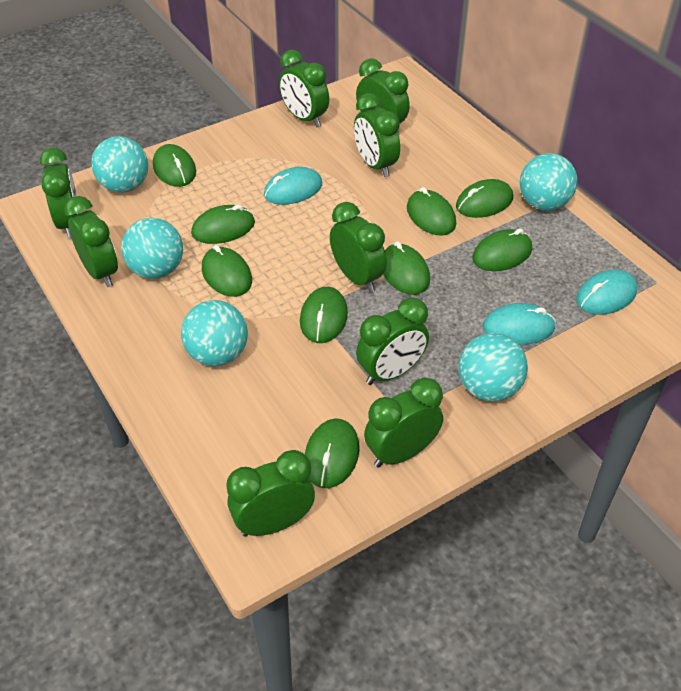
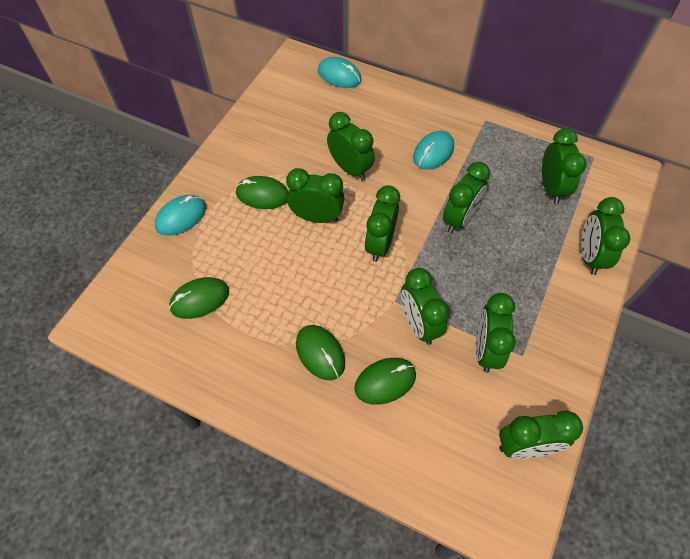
green mouse: [153,144,196,187] [191,205,255,244] [202,245,252,297] [300,287,348,343] [305,419,359,488] [383,241,430,295] [407,187,456,236] [456,179,513,218] [472,229,532,271] = 9 -> [169,277,229,319] [236,176,289,209] [296,325,345,380] [354,358,416,405] = 4
turquoise ball: [91,136,148,193] [121,218,183,279] [181,300,248,366] [458,333,528,402] [520,153,578,211] = 5 -> none = 0

